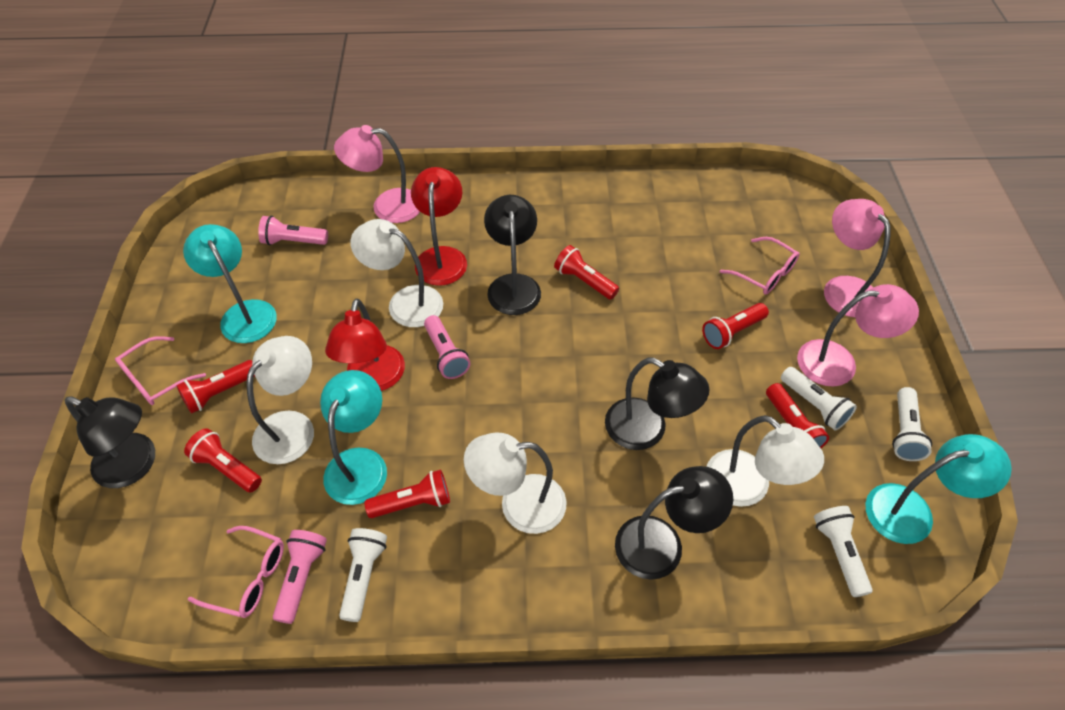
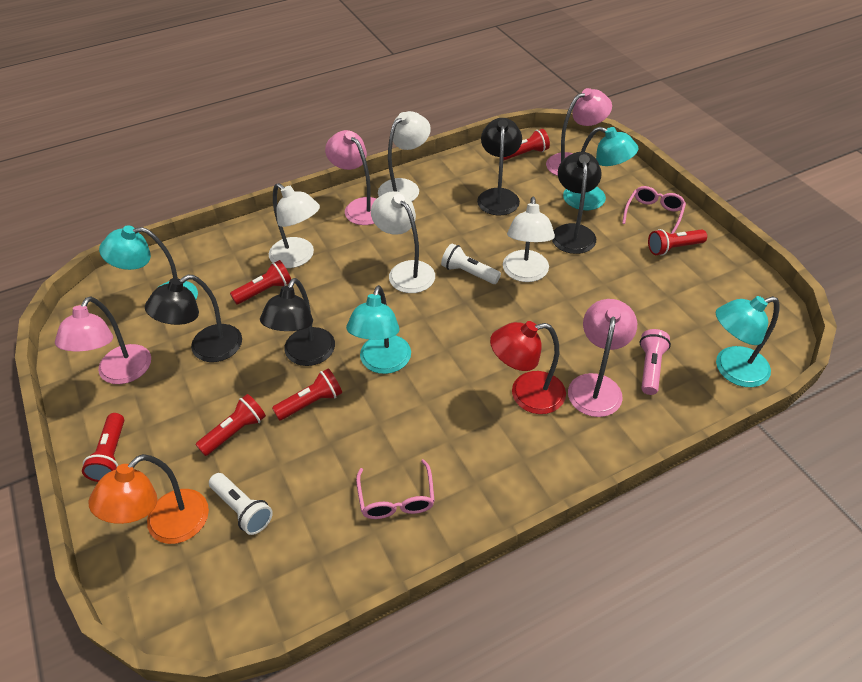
orange lamp: none = 0 -> [89,454,209,544] = 1
pink flashlight: [258,216,328,245] [273,530,327,624] [424,315,470,379] = 3 -> [640,329,671,395] = 1
pink glasses: [115,336,206,405] [188,526,284,618] [720,237,800,294] = 3 -> [356,459,435,519] [622,186,686,234] = 2
pink lamp: [334,125,420,223] [797,284,919,387] [824,199,891,317] = 3 -> [55,296,151,384] [325,130,376,225] [546,88,612,176] [568,299,637,417] = 4
red lamp: [325,299,405,391] [411,167,467,286] = 2 -> [490,321,566,414] = 1
turquoise lamp: [183,224,277,343] [320,370,387,505] [865,434,1012,544] = 3 -> [99,226,198,299] [346,285,411,374] [563,127,639,210] [716,296,780,387] = 4
white flashlight: [339,528,387,622] [781,367,857,430] [814,506,873,597] [892,387,932,461] = 4 -> [209,473,273,535] [441,243,501,284] = 2

